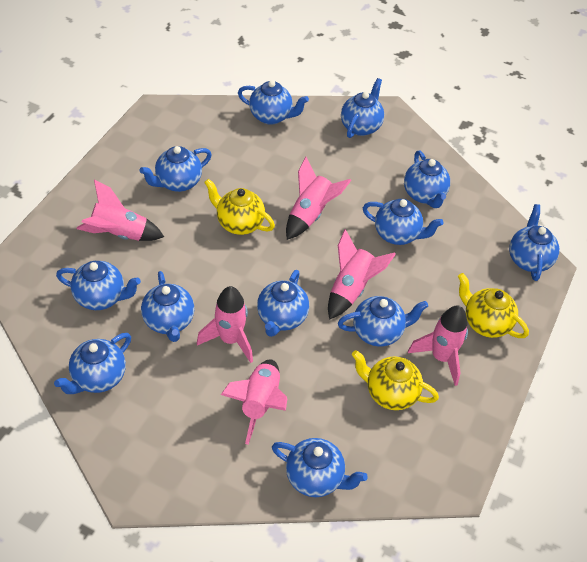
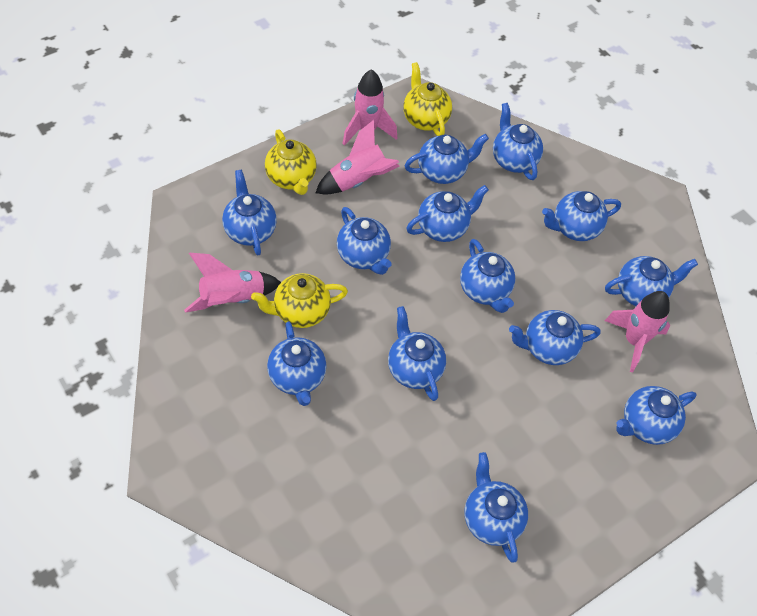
blue teapot: [54,333,131,394] [56,261,141,310] [140,146,212,192] [141,271,194,342] [238,80,309,125] [257,270,309,337] [272,438,368,497] [338,296,428,347] [341,78,384,138] [363,199,444,245] [404,151,450,208] [509,204,559,281] = 12 -> [222,170,277,255] [267,321,327,406] [337,207,392,275] [388,306,446,401] [405,134,489,184] [406,185,489,242] [460,239,516,313] [465,452,528,563] [493,103,543,180] [509,310,601,365] [542,191,621,241] [605,256,698,306] [616,386,696,445] = 13
pink rocket: [76,180,164,241] [197,286,253,363] [221,359,288,445] [286,157,352,240] [328,229,396,320] [408,305,468,386] = 6 -> [184,253,281,312] [315,120,400,194] [342,69,397,145] [605,291,670,372] = 4

